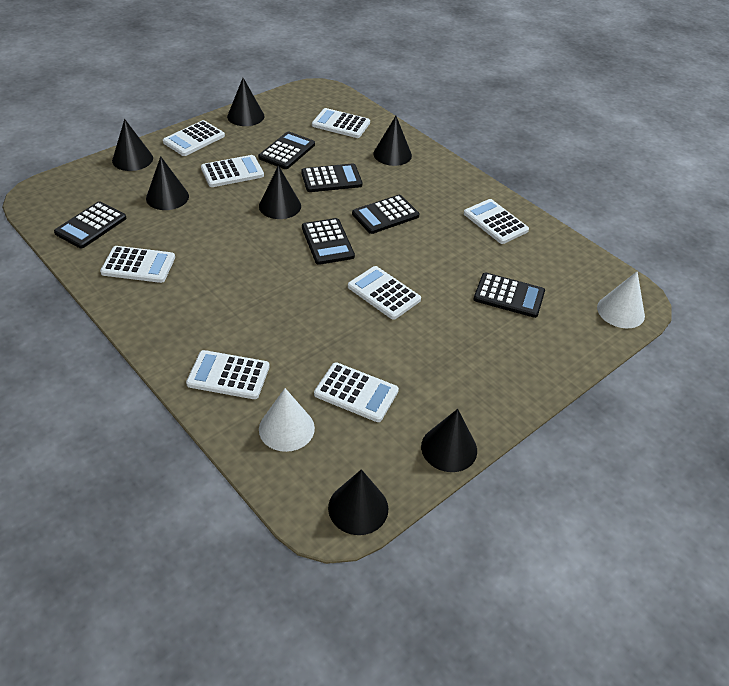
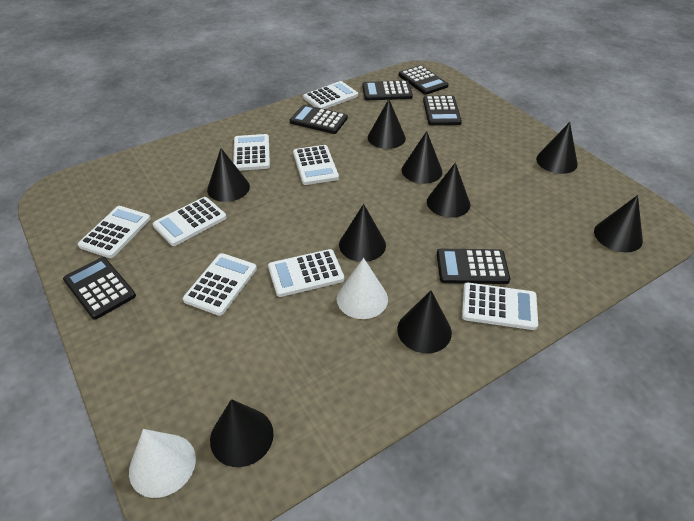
black cone: [112,119,153,171] [146,156,189,210] [227,78,264,126] [259,165,301,219] [328,469,388,535] [373,116,412,166] [421,409,477,472] = 7 -> [207,148,250,202] [210,399,274,467] [339,204,386,262] [368,99,406,149] [397,291,452,353] [402,131,442,184] [427,163,470,218] [536,122,578,174] [594,195,643,252] = 9

